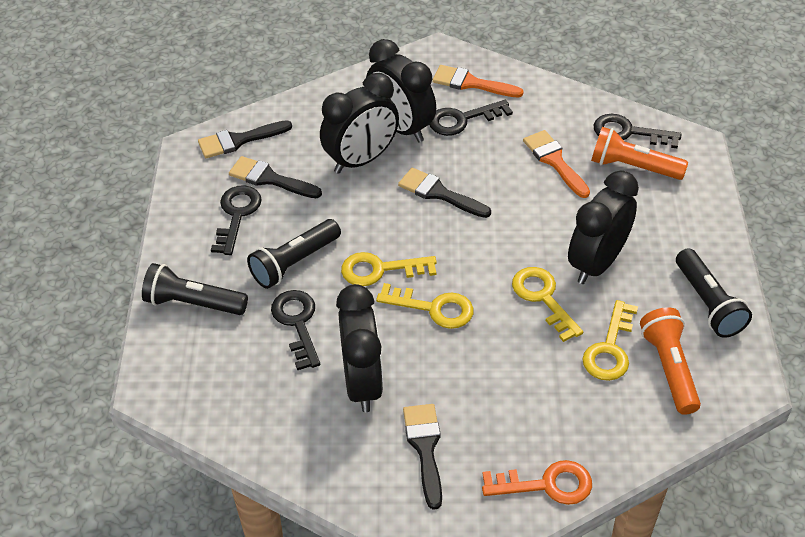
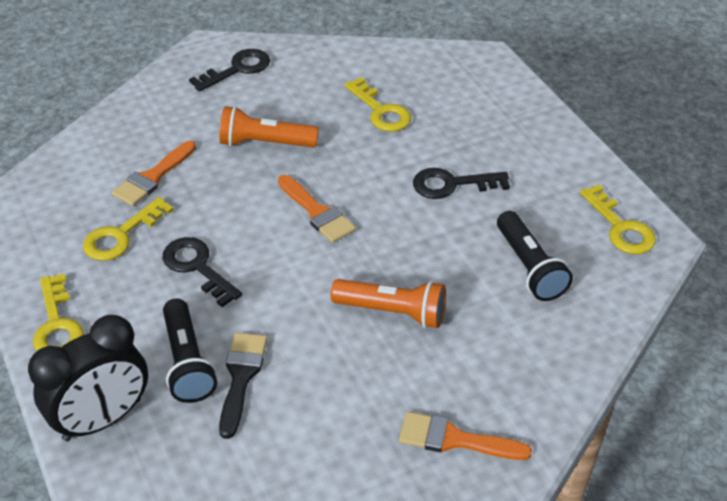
black brush: [198,120,292,158] [229,156,322,198] [398,168,491,218] [403,404,442,510] = 4 -> [219,333,267,439] = 1
black clock: [320,73,399,174] [336,284,383,412] [366,39,436,143] [568,170,639,284] = 4 -> [28,315,148,441] = 1
black flashlight: [142,263,248,315] [247,219,341,289] [676,248,752,338] = 3 -> [163,298,217,403] [497,211,573,301] = 2
black key: [211,185,262,255] [271,290,320,370] [429,100,513,136] [594,114,681,148] = 4 -> [163,237,242,307] [189,49,270,92] [413,168,510,199] = 3
orange brush: [432,65,524,97] [523,130,590,198] = 2 -> [112,141,196,206] [278,175,356,243] [399,412,532,460] = 3
orange key: [482,460,592,505] = 1 -> none = 0

